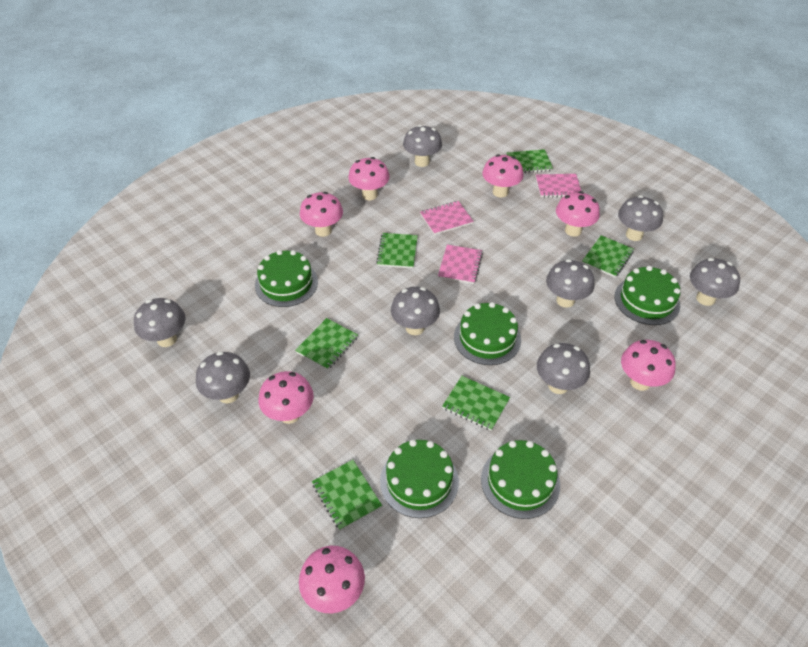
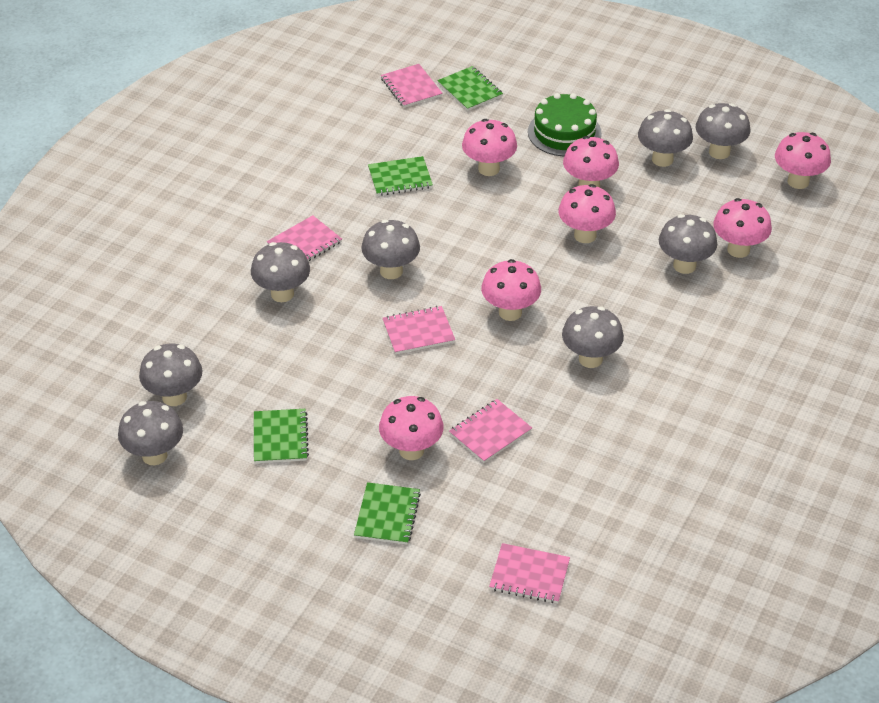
green cake: [255,250,318,307] [380,440,459,518] [454,302,521,365] [481,440,560,519] [614,266,681,325] = 5 -> [528,93,602,156] = 1
green notebook: [295,318,358,370] [312,460,382,530] [376,233,418,268] [442,376,510,431] [507,149,553,173] [582,235,634,277] = 6 -> [254,409,309,463] [354,482,421,545] [368,156,433,196] [437,66,503,111] = 4
pink notebook: [420,201,474,235] [438,245,483,284] [536,174,581,198] = 3 -> [267,215,342,261] [381,64,442,108] [383,306,455,354] [449,399,532,463] [489,543,570,603] = 5

